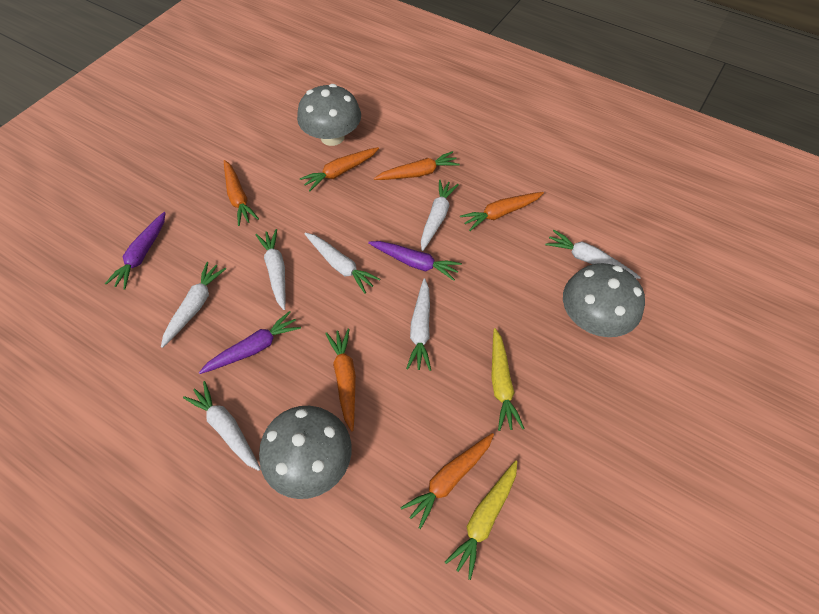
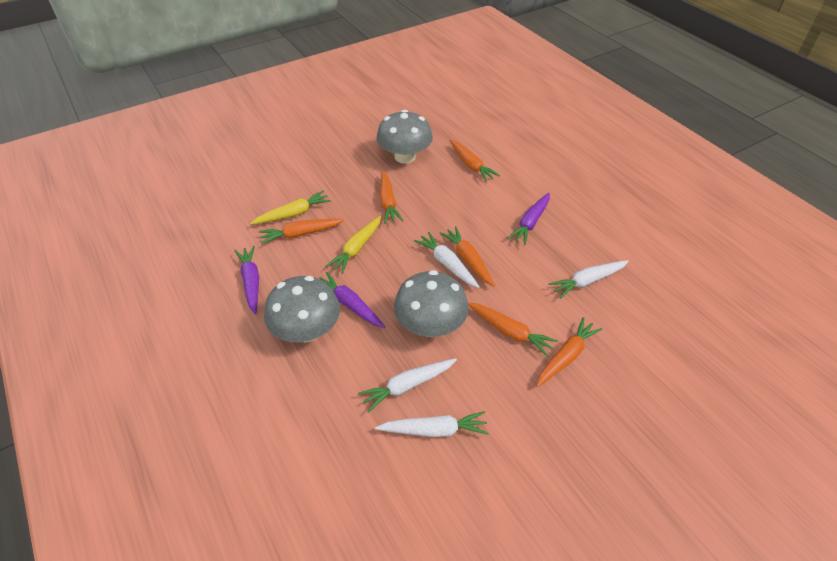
white carrot: [161,262,226,348] [183,381,261,471] [256,229,286,310] [304,233,380,294] [406,278,431,371] [421,179,459,251] [545,230,641,279] = 7 -> [358,358,457,412] [375,411,489,437] [414,232,479,288] [548,260,629,299] = 4

